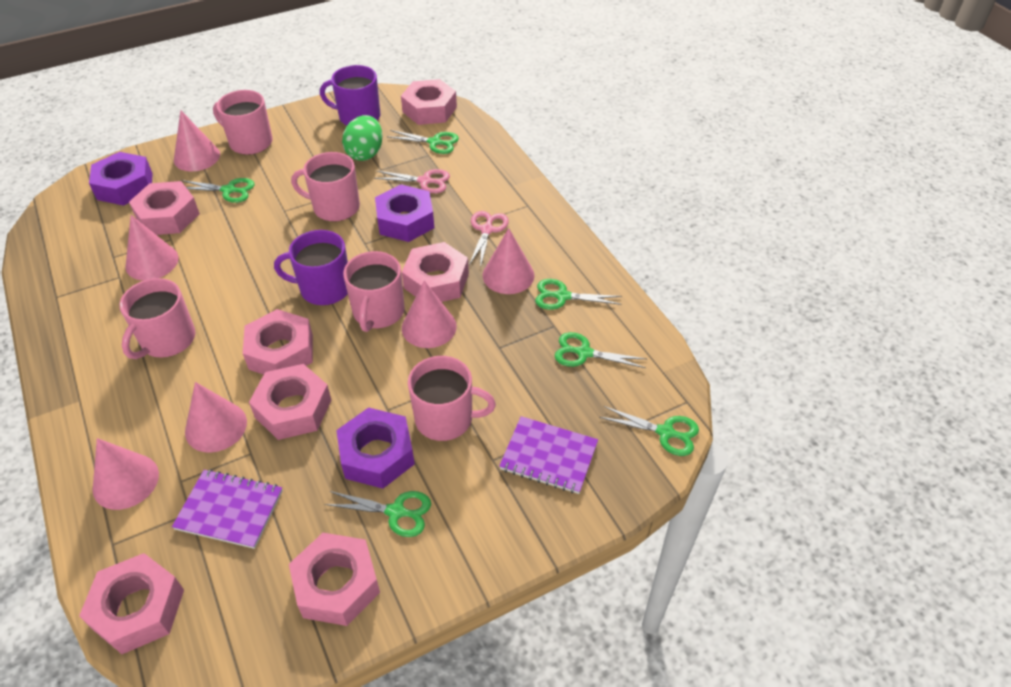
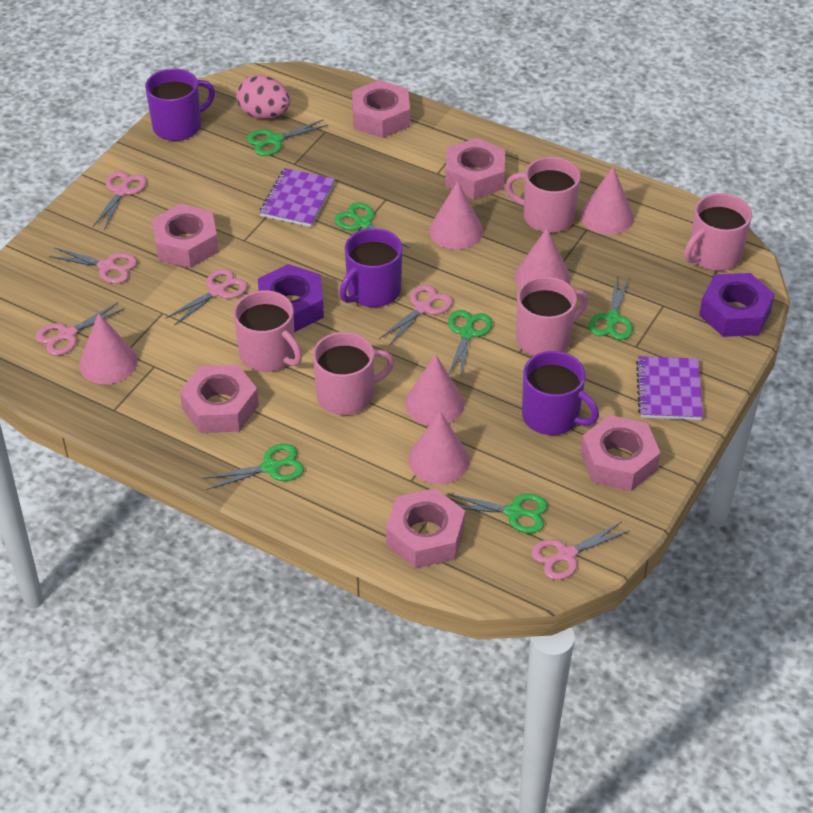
green egg: [342,115,383,161] = 1 -> none = 0
pink egg: none = 0 -> [236,75,290,119] = 1
pink nut: [79,553,184,654] [129,181,200,235] [243,309,313,375] [249,364,331,440] [289,533,380,626] [401,79,457,125] [402,242,469,302] = 7 -> [152,204,219,268] [180,365,259,433] [352,80,410,138] [386,488,465,569] [445,138,505,199] [581,415,661,491] = 6
pink scissors: [374,169,450,193] [469,211,509,268] = 2 -> [36,302,125,356] [49,247,137,284] [93,171,146,230] [166,269,248,326] [379,285,453,346] [531,522,629,580] = 6
purple mug: [274,230,348,305] [320,65,381,126] = 2 -> [145,69,215,141] [339,228,402,307] [522,351,599,435] = 3
purple nut: [89,152,153,206] [336,407,415,489] [375,185,434,242] = 3 -> [258,264,324,332] [699,273,775,337] = 2

